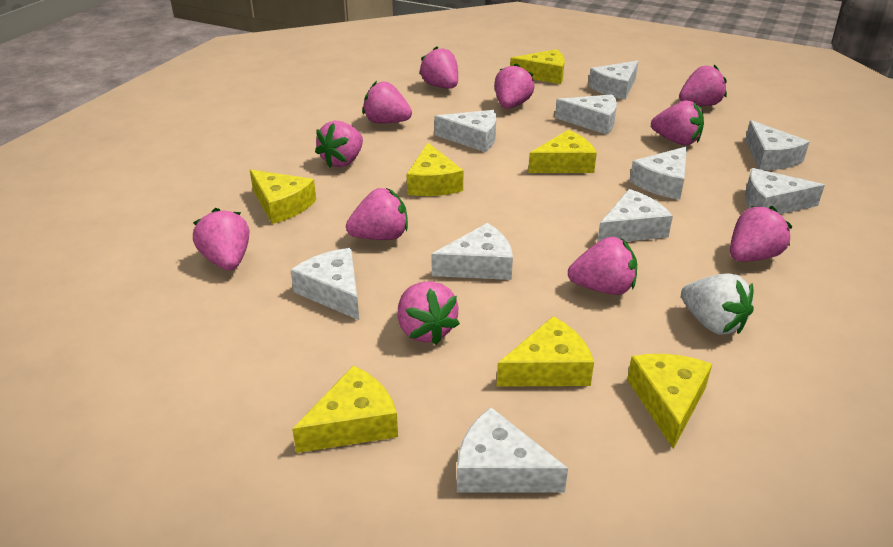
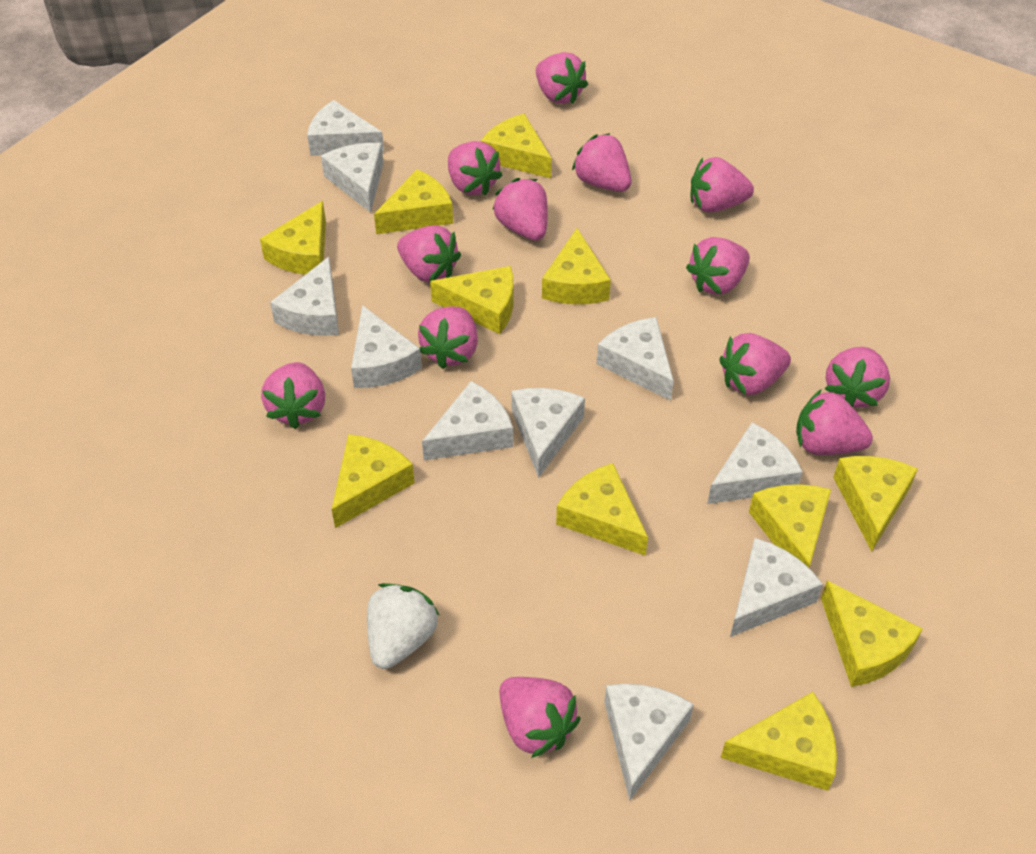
pink strawberry: [193,208,249,270] [315,120,363,167] [346,188,408,240] [363,81,412,123] [398,281,460,345] [419,46,458,89] [494,63,534,109] [568,237,637,295] [651,100,704,145] [679,65,727,106] [730,206,793,262] = 11 -> [261,362,325,429] [397,225,461,283] [418,306,478,369] [448,141,503,196] [492,178,548,241] [499,677,581,758] [536,52,588,104] [572,133,631,192] [686,237,750,295] [691,157,754,213] [719,333,791,395] [796,389,873,455] [825,347,890,407] = 13
yellow cheese: [250,170,316,224] [292,365,398,453] [407,143,463,196] [497,316,594,387] [510,49,565,84] [528,130,597,173] [627,354,712,449] = 7 -> [260,201,326,275] [332,434,415,528] [374,169,453,234] [430,266,513,334] [481,114,551,178] [542,228,611,304] [556,463,648,556] [721,692,837,791] [749,484,831,568] [821,580,923,687] [833,456,918,552] = 11

